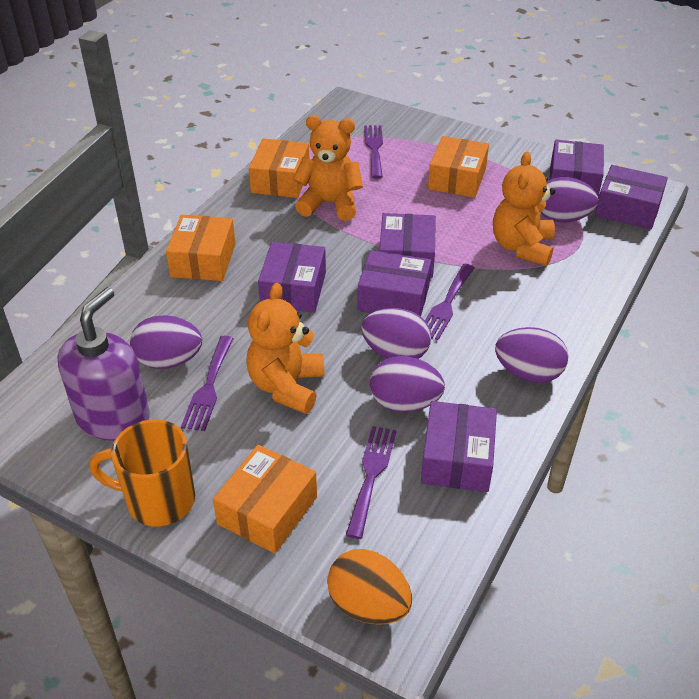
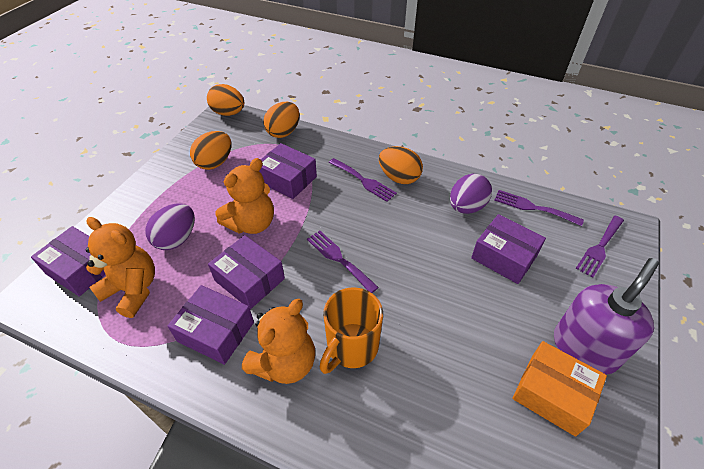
orange box: [166,215,236,281] [213,445,317,554] [249,139,309,198] [428,136,489,198] = 4 -> [512,341,607,437] = 1
orange egg: [327,549,412,625] = 1 -> [190,131,231,170] [207,84,244,116] [263,102,300,138] [379,146,423,184] = 4
purple box: [258,242,326,313] [357,250,431,316] [379,213,436,278] [421,401,497,492] [549,140,604,197] [595,165,668,229] = 6 -> [31,226,106,297] [168,285,254,365] [208,235,285,309] [259,143,317,199] [471,214,546,284] = 5
purple egg: [130,315,202,369] [361,308,431,359] [370,356,445,412] [495,327,568,383] [540,177,598,223] = 5 -> [145,204,195,250] [450,174,492,214] = 2

